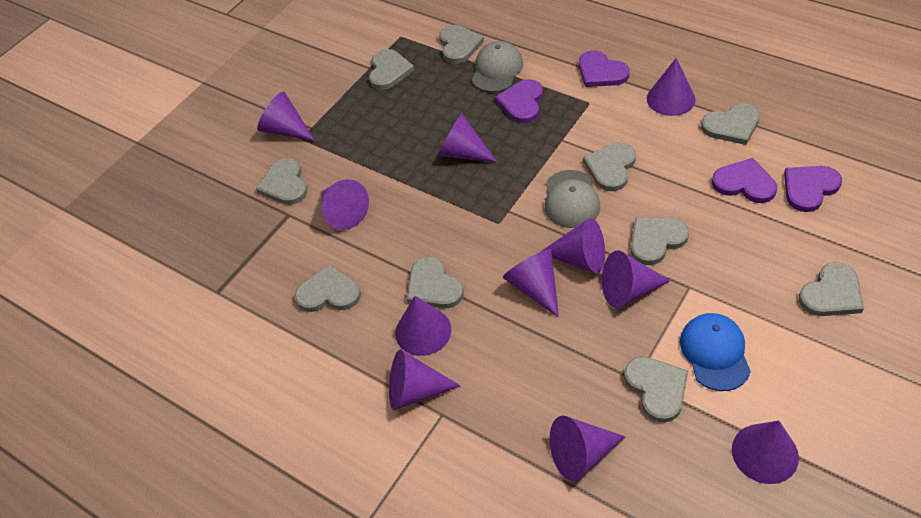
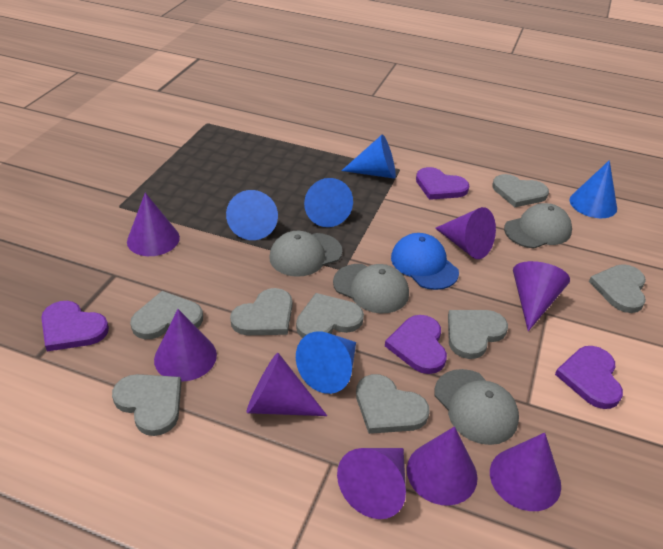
blue cone: none = 0 -> [226,190,278,240] [296,331,356,394] [304,178,353,227] [341,134,396,179] [569,160,617,218] = 5
grey cap: [472,41,523,92] [545,170,600,228] = 2 -> [269,231,342,277] [333,264,409,314] [434,369,519,445] [504,203,572,249] = 4
grey heart: [256,158,307,205] [295,264,361,312] [369,49,414,90] [407,256,464,309] [439,25,484,64] [583,143,636,191] [624,357,688,423] [631,218,689,265] [701,103,760,145] [799,262,864,316] = 10 -> [112,374,182,436] [130,291,203,339] [230,288,292,335] [296,293,364,338] [356,374,430,434] [448,310,508,359] [492,174,549,207] [589,264,646,313] = 8
purple cone: [257,92,315,141] [322,179,369,230] [389,349,461,410] [395,296,452,356] [438,113,497,162] [503,249,559,318] [542,218,605,273] [550,416,625,481] [602,251,670,308] [647,58,696,116] [732,421,799,484] = 11 -> [127,193,180,256] [154,309,217,381] [246,353,327,416] [337,448,406,519] [407,426,478,506] [435,207,496,259] [490,433,561,511] [513,261,570,331] = 8

